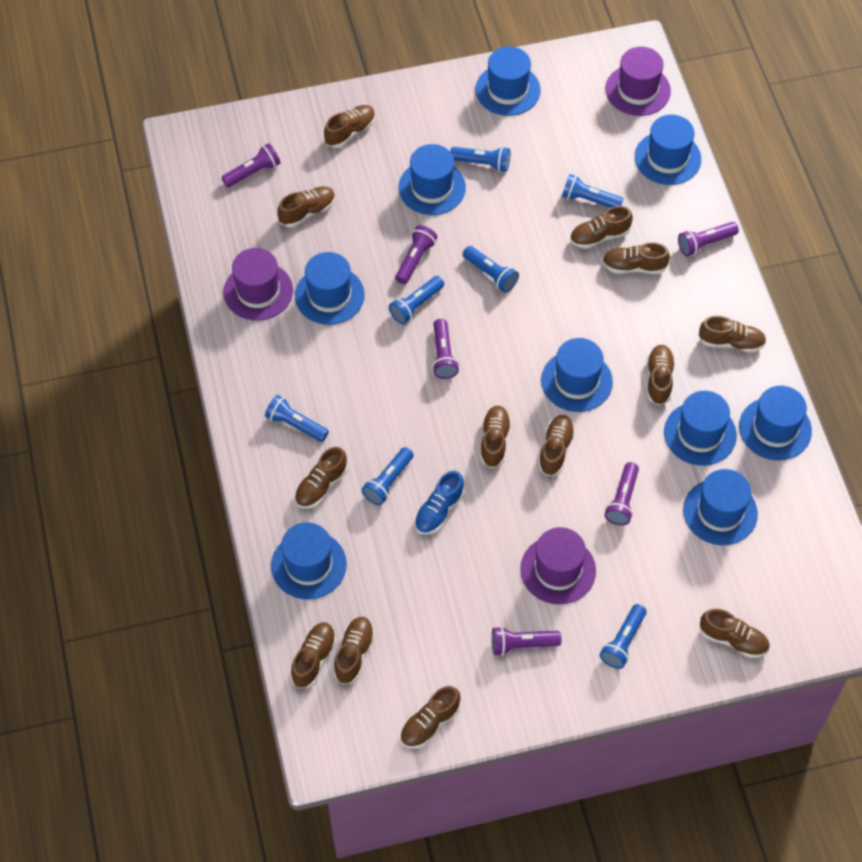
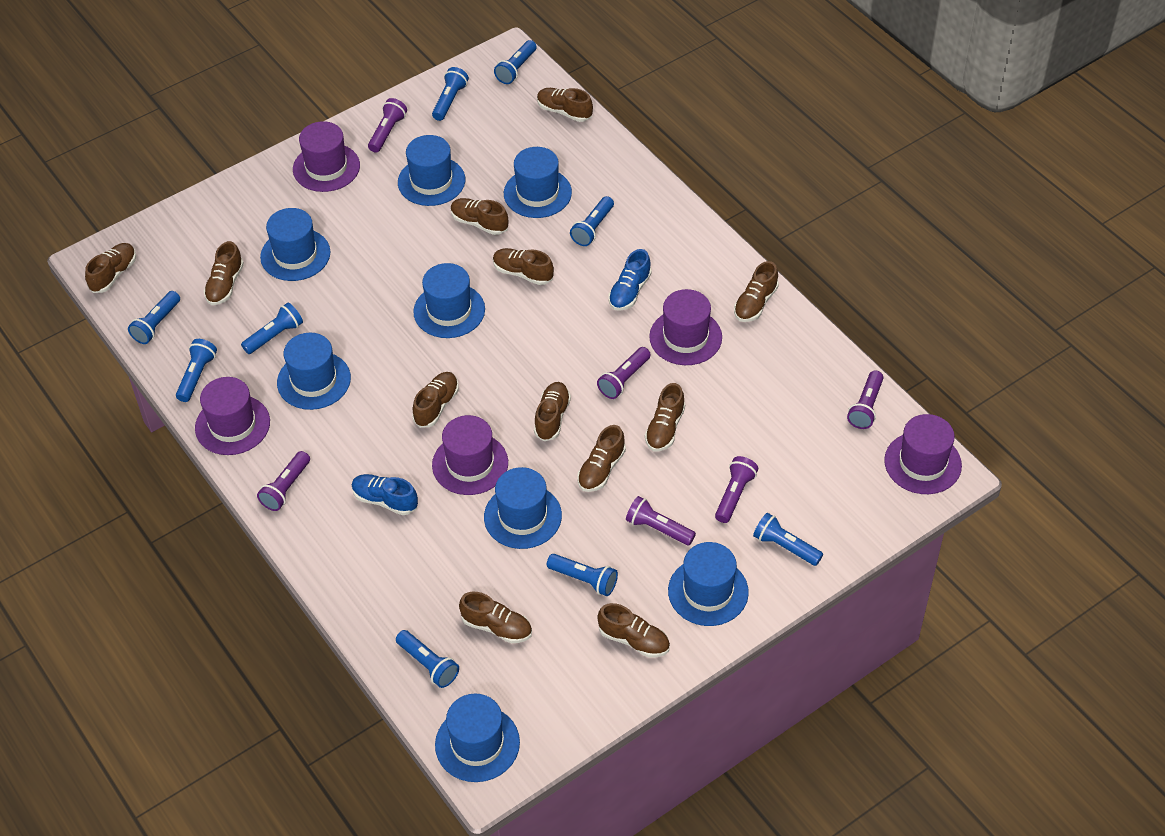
blue flashlight: [265,395,329,442] [362,447,414,505] [389,276,444,324] [450,147,510,172] [463,246,519,293] [562,174,623,208] [600,604,647,669] = 7 -> [128,291,180,344] [176,339,217,402] [241,302,303,354] [396,630,459,688] [432,67,469,121] [494,40,537,84] [547,554,618,596] [570,196,614,246] [753,513,823,566] = 9
blue hat: [271,522,347,600] [295,252,365,325] [398,144,466,215] [475,46,541,116] [541,338,613,412] [635,115,701,185] [664,391,737,466] [683,469,758,545] [739,386,812,461] = 9 -> [260,208,330,281] [277,333,351,410] [398,135,465,206] [413,263,485,338] [435,694,520,782] [484,467,562,549] [504,147,572,218] [668,542,749,626] = 8
blue shoe: [414,470,464,535] = 1 -> [352,474,418,515] [609,249,652,311] = 2
brown shoe: [277,186,335,227] [290,622,336,688] [295,447,348,508] [324,105,375,148] [333,617,375,684] [400,686,461,749] [480,405,511,468] [538,415,575,476] [570,206,633,249] [602,242,670,274] [647,345,675,406] [699,316,766,353] [700,609,770,658] = 13 -> [85,243,136,293] [204,241,244,305] [412,372,459,428] [451,198,508,235] [459,592,532,643] [493,248,554,285] [534,382,571,441] [537,88,593,122] [577,425,626,492] [597,603,670,658] [645,383,685,451] [734,261,779,322] = 12
purple hat: [223,248,293,321] [520,527,596,605] [605,47,671,116] = 3 -> [195,377,270,455] [293,121,360,192] [432,415,508,495] [649,289,722,365] [884,414,962,494] = 5

